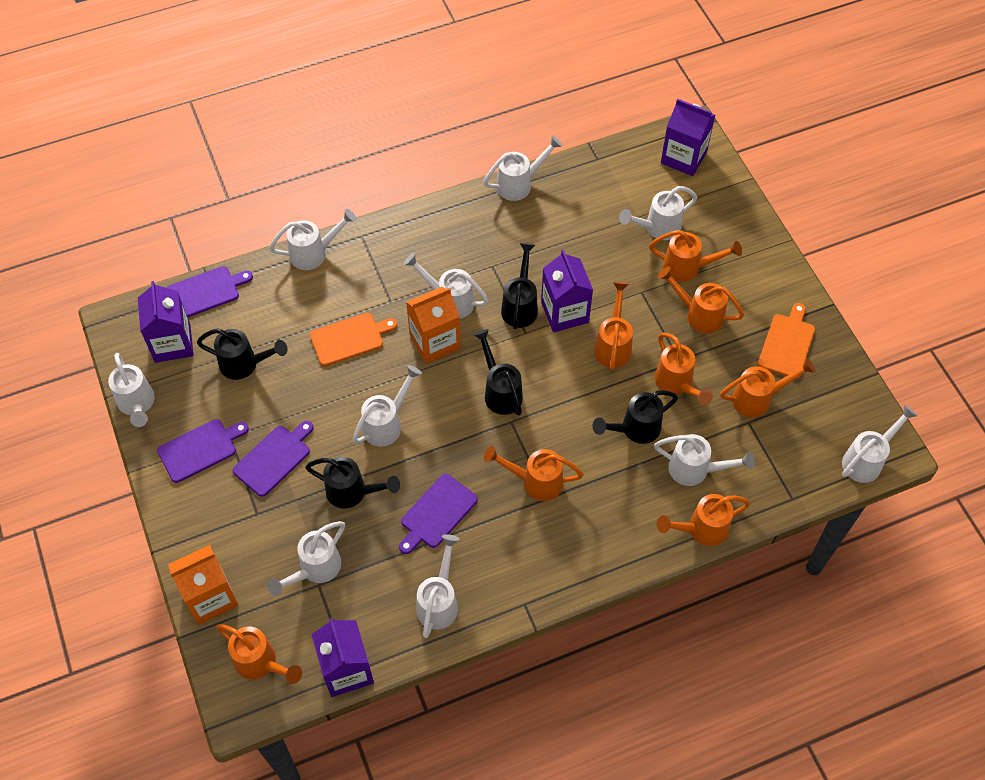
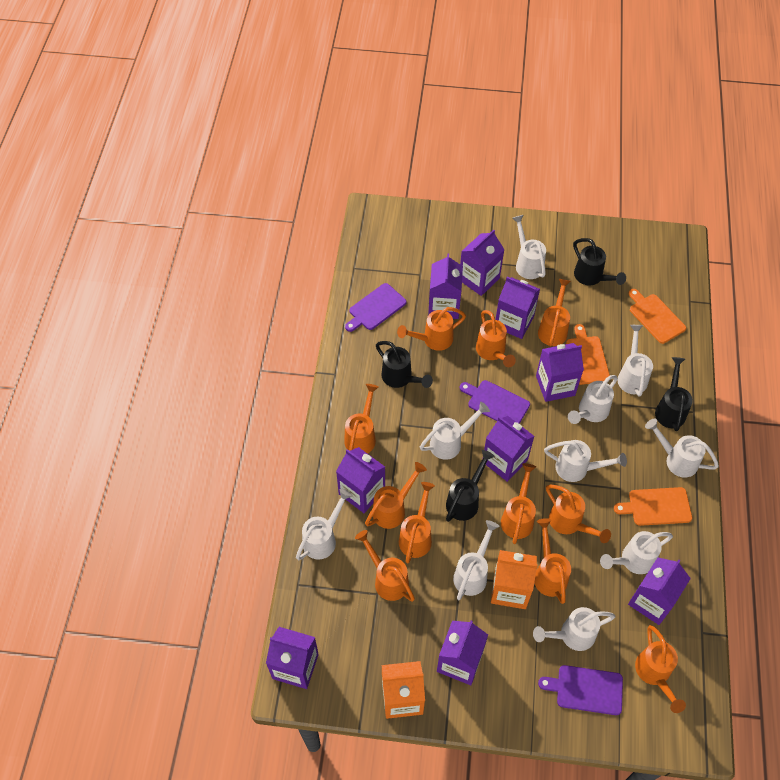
black watering can: [197,328,288,380] [306,457,400,509] [473,329,523,416] [501,243,538,329] [593,390,678,444] = 5 -> [376,341,433,388] [446,450,495,522] [573,238,626,285] [655,357,693,431] = 4
orange cutting board: [310,313,397,366] [758,303,815,379] = 2 -> [566,324,610,385] [614,487,692,526] [629,289,686,344] = 3
orange watering can: [216,624,302,684] [484,446,584,501] [594,282,633,371] [649,230,742,282] [655,332,713,405] [657,494,751,546] [658,266,744,333] [720,358,816,418] = 8 -> [344,384,379,454] [355,530,415,602] [365,462,427,529] [397,307,466,351] [399,482,435,563] [476,310,516,367] [501,463,536,544] [534,518,571,604] [538,279,571,346] [546,485,611,543] [635,625,686,713] = 11
purple carton: [138,281,194,363] [311,618,374,697] [541,250,593,332] [661,99,715,176] = 4 -> [266,627,319,689] [336,447,385,513] [428,254,463,319] [437,620,488,685] [460,229,505,296] [484,416,534,482] [495,277,540,339] [536,343,584,402] [628,558,691,625] = 9
purple cutting board: [157,419,249,483] [167,266,253,317] [233,421,314,497] [399,474,478,554] = 4 -> [345,283,407,332] [459,380,530,424] [538,665,623,715] = 3

